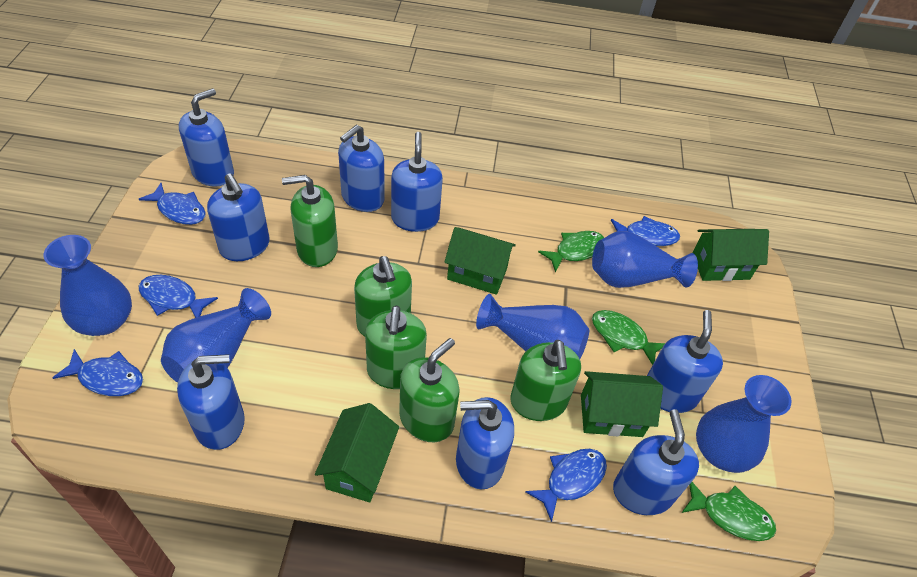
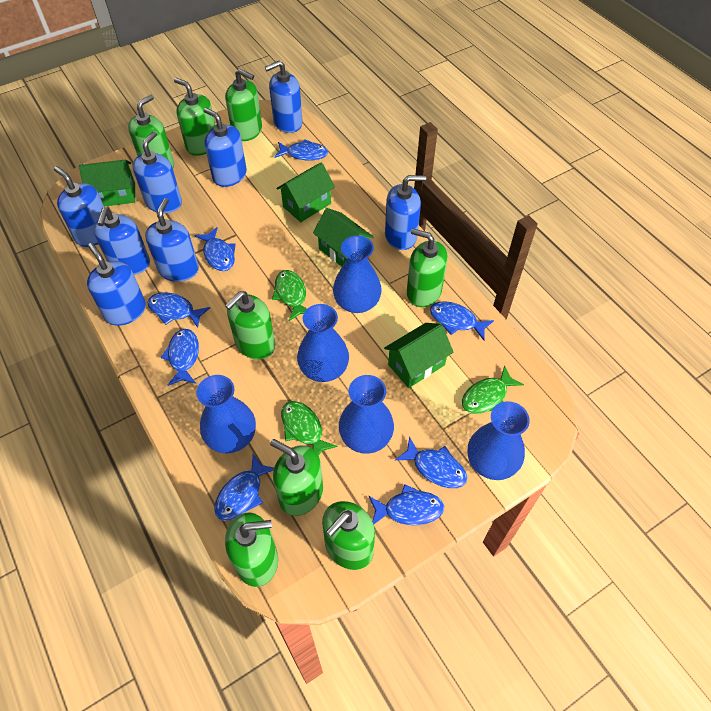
blue fish: [52,349,143,396] [139,183,206,225] [139,275,218,318] [525,449,607,522] [611,216,680,246] = 5 -> [147,292,210,328] [161,329,199,386] [195,227,236,271] [214,454,274,521] [274,139,328,160] [369,484,444,525] [395,436,467,488] [430,301,494,340] = 8
green soap dispenser: [282,175,338,267] [354,256,412,337] [365,306,427,389] [399,338,459,442] [510,340,581,421] = 5 -> [128,95,174,168] [174,78,215,156] [225,69,262,141] [225,291,275,360] [225,513,278,587] [270,439,323,516] [322,501,375,570] [407,228,448,307] = 8

